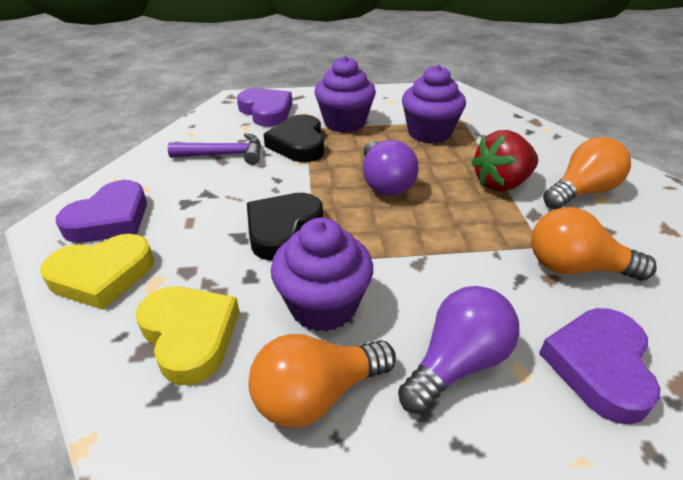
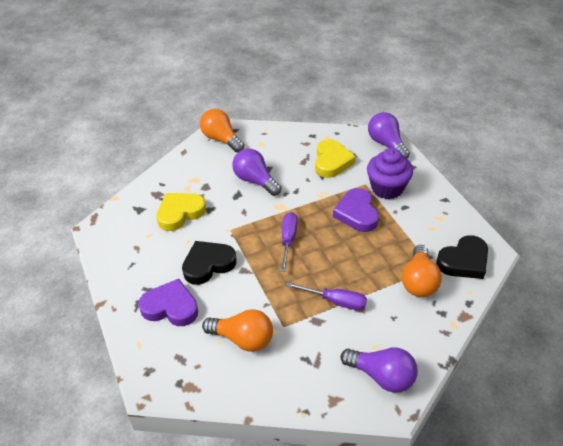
purple cupcake: [271,218,373,332] [315,56,376,133] [402,65,466,144] = 3 -> [367,148,413,199] = 1
purple hammer: [168,133,261,165] = 1 -> none = 0
purple heart: [56,180,147,243] [237,88,292,127] [539,308,660,425] = 3 -> [138,279,198,326] [333,188,379,232] = 2
purple light bulb: [363,140,419,196] [398,286,519,414] = 2 -> [232,149,281,196] [340,347,418,393] [368,112,410,159] = 3
purple screwdriver: none = 0 -> [281,212,298,272] [286,282,367,310] = 2
red strawberry: [471,130,538,192] = 1 -> none = 0

